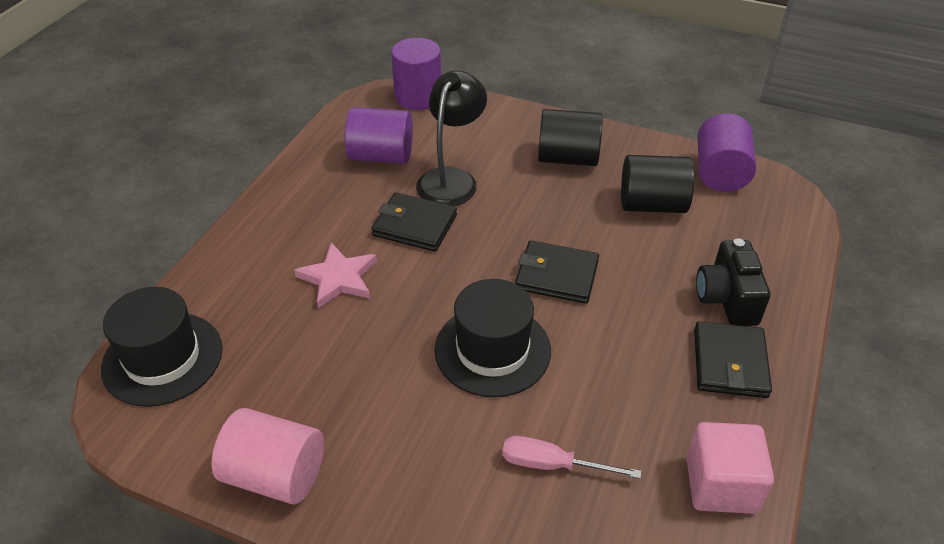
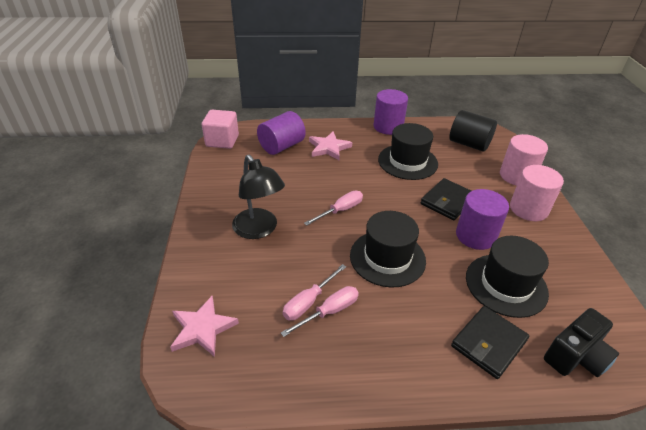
black cylinder: [538,109,603,166] [621,155,694,213] = 2 -> [449,110,497,152] = 1
black hat: [101,287,222,407] [434,279,551,397] = 2 -> [350,211,426,287] [378,123,438,180] [466,236,549,318] = 3
black wallet: [372,192,457,252] [515,240,599,304] [694,321,772,398] = 3 -> [421,178,471,220] [451,306,529,379] = 2
pink cylinder: [211,408,324,505] = 1 -> [500,134,548,186] [510,165,564,221] = 2
pink screwdriver: [502,436,641,479] = 1 -> [281,286,359,337] [283,264,346,320] [304,191,363,226] = 3
pink star: [294,243,377,309] = 1 -> [170,296,239,357] [309,131,352,160] = 2

